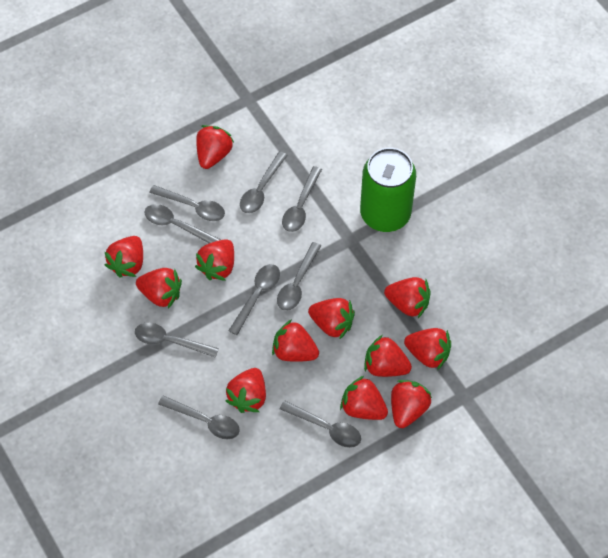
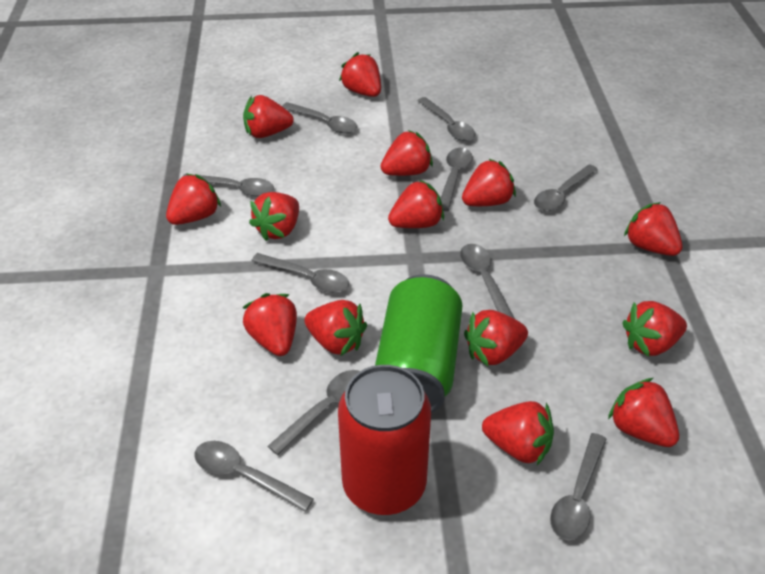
grey spoon: [135,323,219,358] [145,204,220,243] [149,185,225,221] [158,395,240,439] [228,264,280,335] [240,151,288,214] [277,242,321,311] [280,400,361,448] [282,166,322,232] = 9 -> [182,174,274,197] [194,441,314,512] [251,253,349,293] [268,370,360,455] [282,102,357,133] [418,97,475,141] [440,148,473,211] [460,244,515,319] [534,164,598,211] [550,433,606,540] = 10
red can: none = 0 -> [338,365,431,515] = 1
red strawberry: [104,236,143,278] [136,268,182,308] [195,239,234,281] [196,125,234,169] [225,368,266,413] [272,320,319,362] [308,298,355,340] [340,376,388,420] [364,335,412,377] [384,277,430,318] [391,380,432,428] [404,328,451,370] = 12 -> [166,174,221,225] [242,293,297,356] [243,95,294,138] [249,192,299,241] [304,300,367,356] [339,52,381,97] [381,130,433,176] [388,179,444,228] [462,158,516,206] [464,310,528,366] [482,401,554,465] [608,378,679,447] [622,301,687,357] [624,202,682,256] = 14

